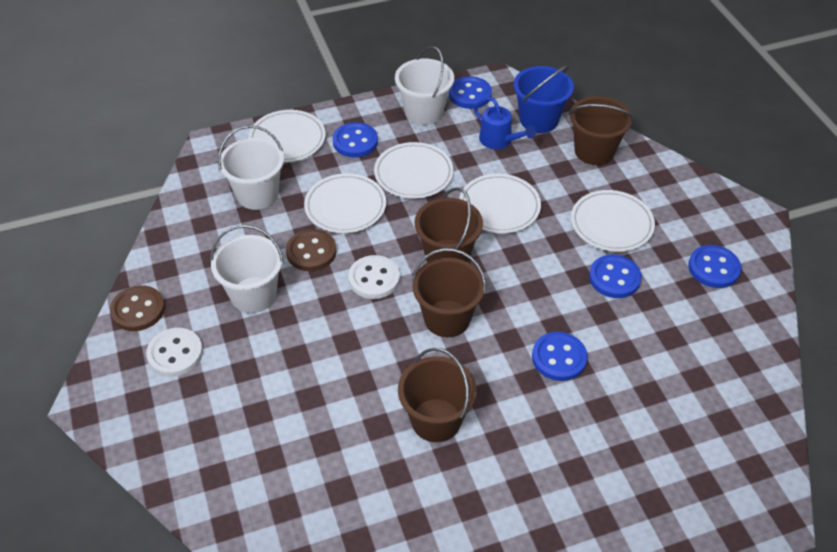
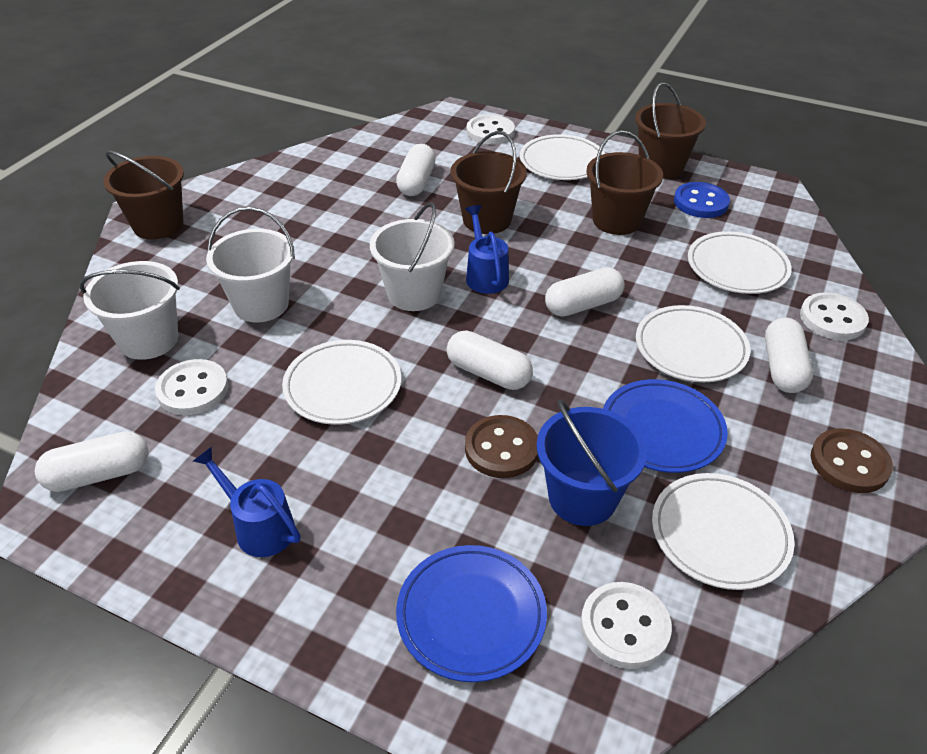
blue button: [333,122,378,158] [449,76,492,109] [532,332,587,381] [589,255,642,298] [688,245,741,288] = 5 -> [674,182,730,218] = 1
blue plate: none = 0 -> [396,545,547,682] [603,379,728,473] = 2
blue watering can: [474,97,536,149] = 1 -> [193,447,301,557] [465,205,509,294] = 2
white button: [146,328,203,377] [348,255,400,299] = 2 -> [155,359,229,415] [467,115,515,144] [581,582,672,669] [800,292,869,340] = 4
white capsule: none = 0 -> [35,431,148,492] [396,144,436,196] [447,330,533,390] [545,267,625,317] [765,318,813,393] = 5

